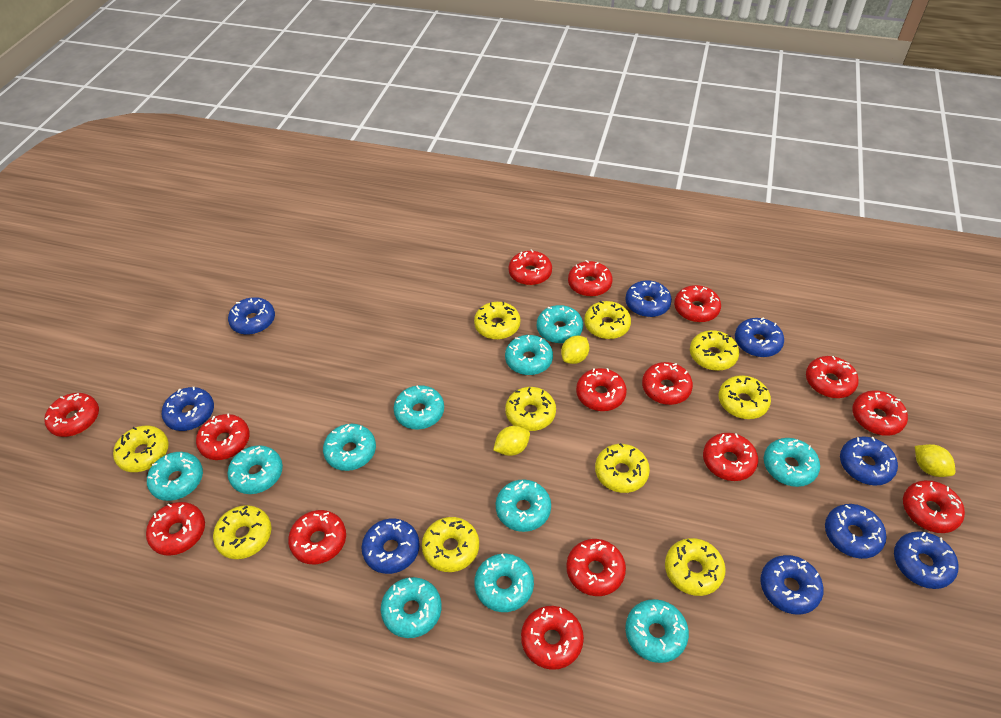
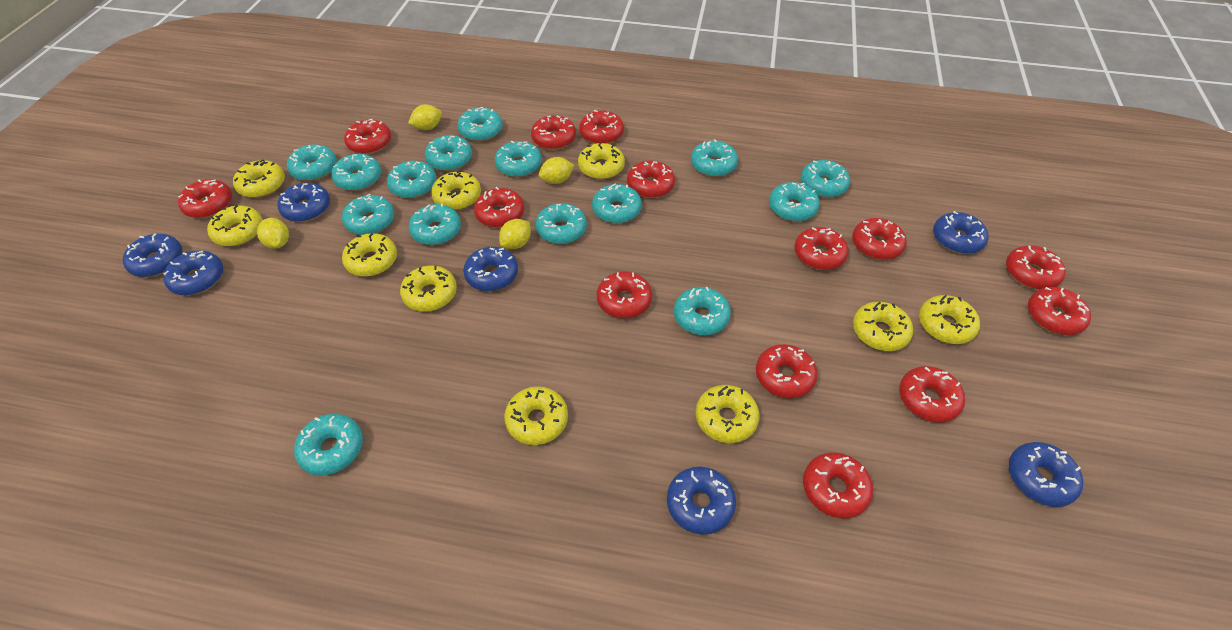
blue donut: [162,387,214,431] [228,297,275,335] [361,519,420,574] [625,281,672,317] [735,317,784,357] [760,555,824,615] [825,504,887,559] [840,436,898,486] [894,531,958,589] = 9 -> [123,234,182,277] [163,251,223,295] [278,183,330,222] [463,247,518,291] [667,467,736,535] [933,211,989,254] [1009,442,1083,507] = 7
red donut: [44,393,99,437] [146,502,205,556] [196,413,250,460] [288,510,346,564] [509,249,552,285] [521,606,584,670] [566,539,626,596] [568,260,612,297] [576,368,627,411] [642,362,693,405] [674,285,721,322] [703,433,758,481] [806,356,859,398] [852,390,908,436] [903,480,965,533] = 15 -> [178,179,232,218] [344,119,391,154] [474,187,525,228] [531,115,576,150] [579,110,624,144] [597,272,652,318] [627,161,675,198] [756,344,818,399] [794,227,849,270] [803,452,873,519] [852,218,907,260] [899,366,965,423] [1006,245,1066,290] [1028,287,1091,335] = 14
turquoise donut: [147,452,203,501] [227,445,283,494] [323,424,376,471] [381,577,442,638] [394,385,444,429] [474,554,534,612] [496,480,551,532] [505,335,553,375] [537,305,583,344] [625,599,689,663] [764,438,820,487] = 11 -> [287,144,337,181] [294,414,363,476] [331,154,381,191] [342,194,394,235] [387,161,436,198] [409,204,461,245] [425,135,472,171] [457,107,502,141] [494,141,542,177] [536,203,587,244] [592,184,642,223] [674,287,731,335] [691,139,738,177] [769,182,820,221] [801,160,850,198] = 15
yellow lemon: [493,426,530,456] [561,336,589,364] [915,444,955,477] = 3 -> [257,218,289,249] [408,105,442,130] [499,219,531,249] [539,157,574,184] = 4

